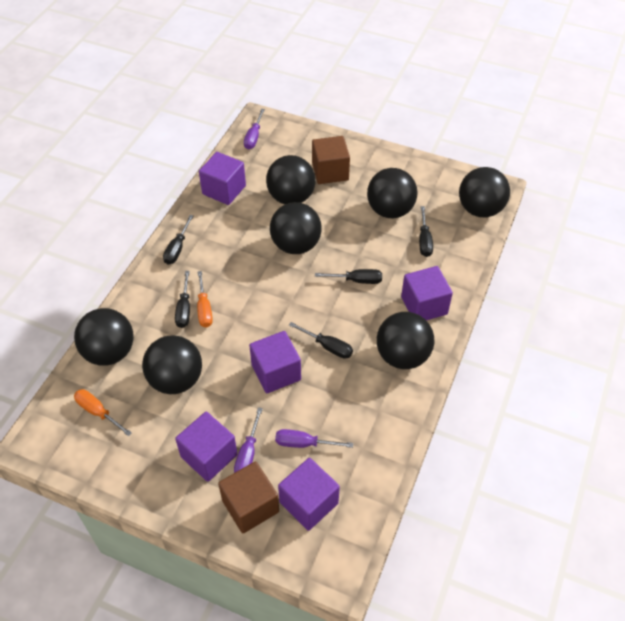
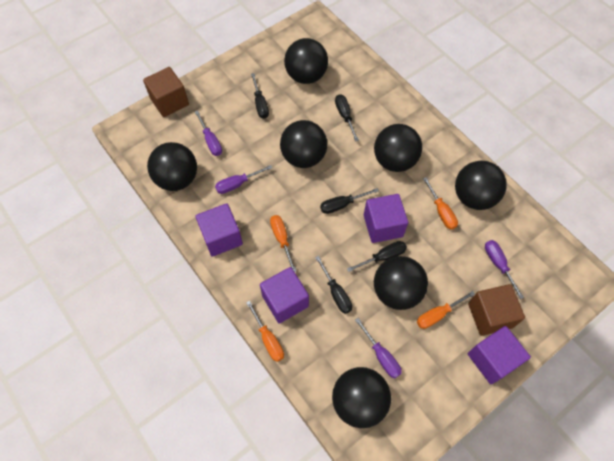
orange screwdriver: [74,389,132,436] [197,271,213,328] = 2 -> [246,301,284,362] [270,215,296,272] [417,291,475,329] [423,177,458,230] = 4
purple cube: [175,412,237,482] [199,152,246,205] [249,331,301,393] [278,458,340,531] [401,266,453,320] = 5 -> [195,203,243,257] [260,267,309,324] [364,194,408,243] [468,326,531,384] = 4
purple screwdriver: [234,407,263,473] [244,109,265,149] [275,429,353,448] = 3 -> [195,111,222,156] [215,165,272,194] [355,318,402,378] [485,240,524,299] = 4

